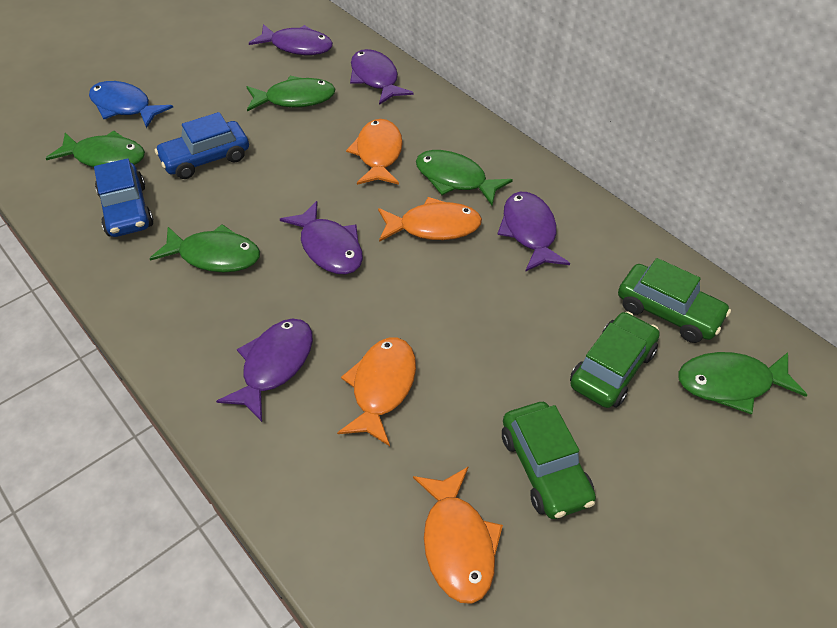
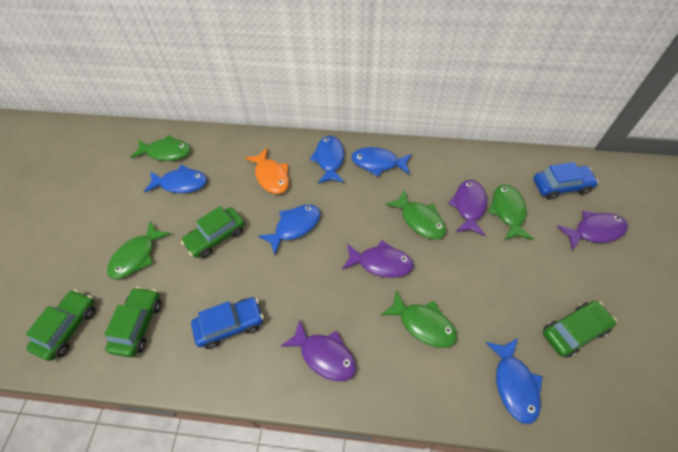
blue fish: [89,81,173,128] = 1 -> [144,165,207,193] [258,204,320,255] [309,136,344,184] [351,147,412,177] [485,338,543,424] = 5
green car: [502,402,596,519] [570,311,660,408] [618,258,731,343] = 3 -> [26,289,96,361] [104,287,162,357] [181,206,245,258] [543,301,617,358] = 4
orange fish: [337,337,416,446] [346,119,403,185] [378,197,482,242] [413,466,503,604] = 4 -> [245,148,289,194] = 1
purple fish: [216,318,313,422] [249,24,333,55] [280,201,363,274] [350,49,414,105] [497,192,570,272] = 5 -> [281,320,356,381] [342,241,414,278] [448,180,487,236] [557,211,628,251] = 4

